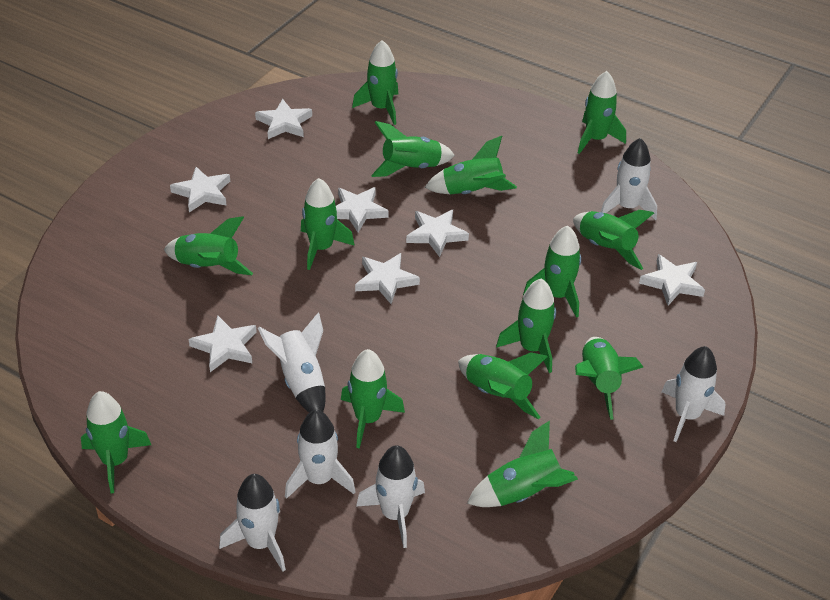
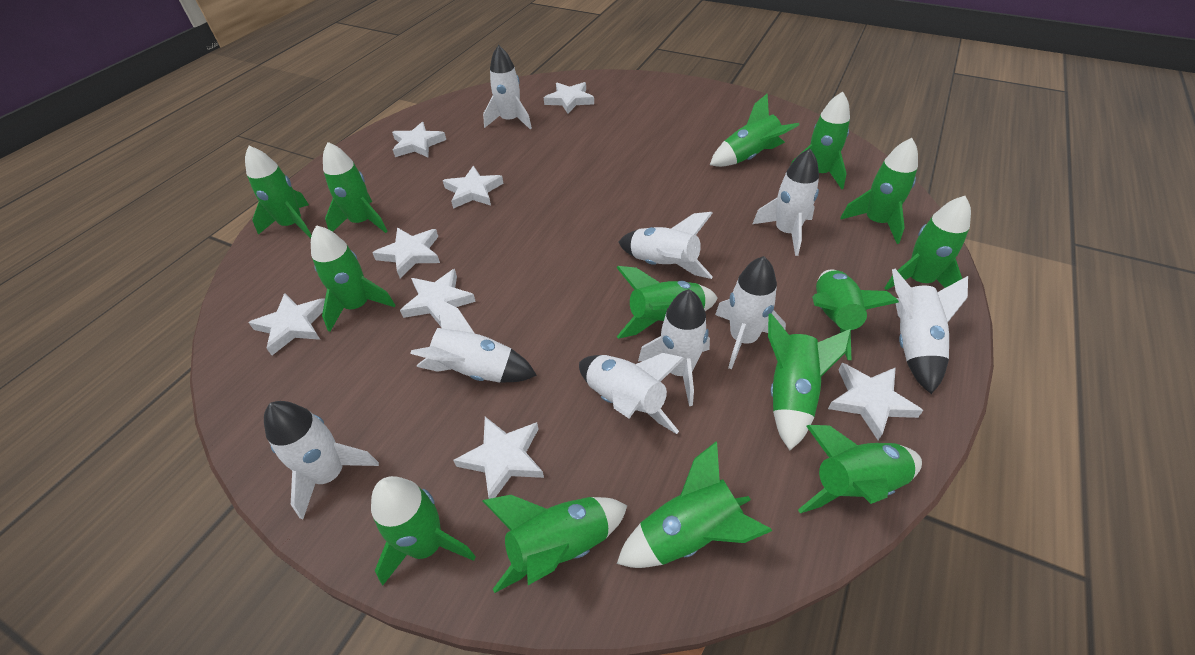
white rocket: [219,474,286,572] [258,312,325,413] [285,410,356,499] [356,445,425,548] [601,138,657,220] [662,346,725,442] = 6 -> [264,401,379,519] [410,298,537,383] [483,45,532,130] [579,353,684,434] [619,212,713,279] [638,289,710,406] [715,256,786,369] [753,149,819,256] [892,269,968,394] = 9
white star: [170,167,230,213] [189,315,257,372] [255,99,312,139] [336,187,388,232] [355,253,420,304] [406,210,469,257] [639,254,705,305] = 7 -> [248,293,325,355] [372,228,440,278] [392,122,446,157] [400,269,476,326] [443,166,504,209] [453,417,544,499] [544,82,594,114] [828,363,923,440] = 8

